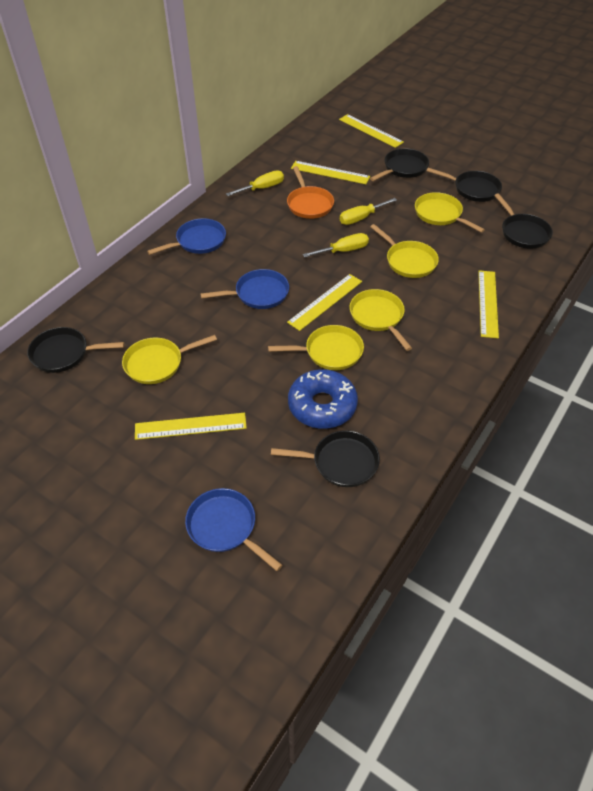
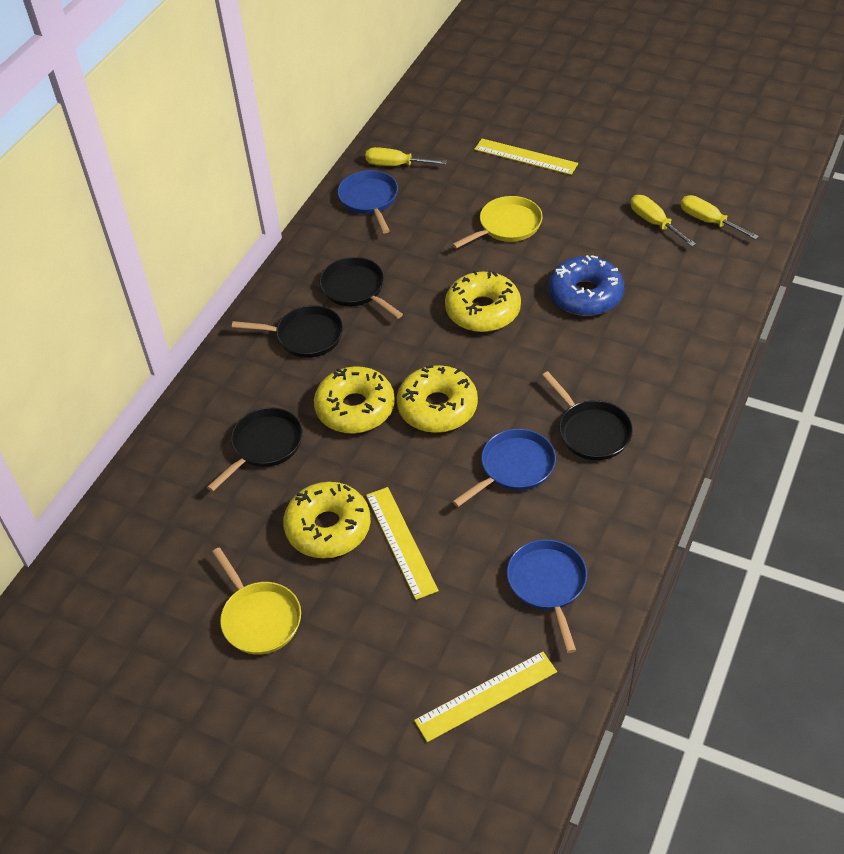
black pan: [27,327,124,373] [271,430,380,487] [370,148,429,181] [427,168,502,202] [494,193,553,249] = 5 -> [207,407,303,492] [232,305,343,358] [319,257,403,318] [542,371,633,460] = 4
orange pan: [287,166,334,219] = 1 -> none = 0
yellow donut: none = 0 -> [283,482,371,558] [314,366,395,434] [397,365,478,433] [445,270,521,332] = 4
yellow pan: [122,335,217,384] [268,325,364,370] [350,289,412,351] [370,224,439,278] [415,192,485,233] = 5 -> [212,547,301,655] [452,196,543,249] = 2
yellow ruler: [135,413,247,440] [287,274,362,331] [291,161,370,184] [339,114,404,148] [478,270,499,339] = 5 -> [366,487,439,600] [414,652,557,742] [474,139,578,175] = 3

